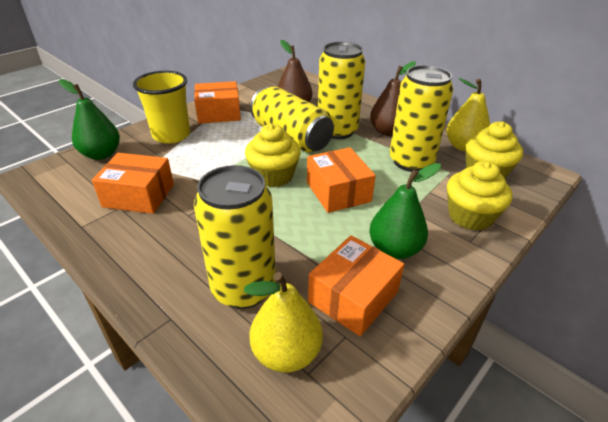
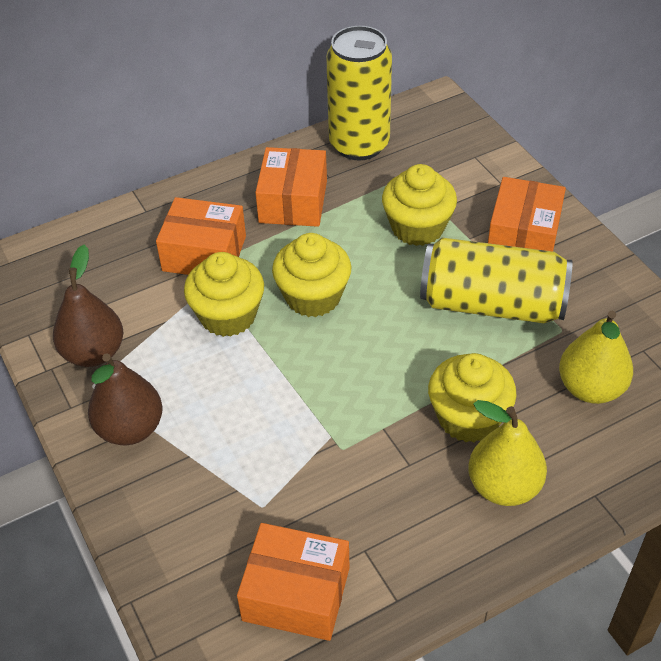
green pear: [59,79,120,160] [369,163,441,259] = 2 -> none = 0
yellow can: [194,165,276,309] [250,87,334,153] [318,42,365,139] [389,65,453,172] = 4 -> [326,26,392,161] [420,238,573,323] = 2
yellow cup: [133,71,190,144] = 1 -> none = 0
yellow cupcake: [245,124,301,187] [447,161,512,231] [465,122,523,178] = 3 -> [184,252,264,337] [272,233,351,317] [382,164,457,246] [428,353,517,443] = 4

